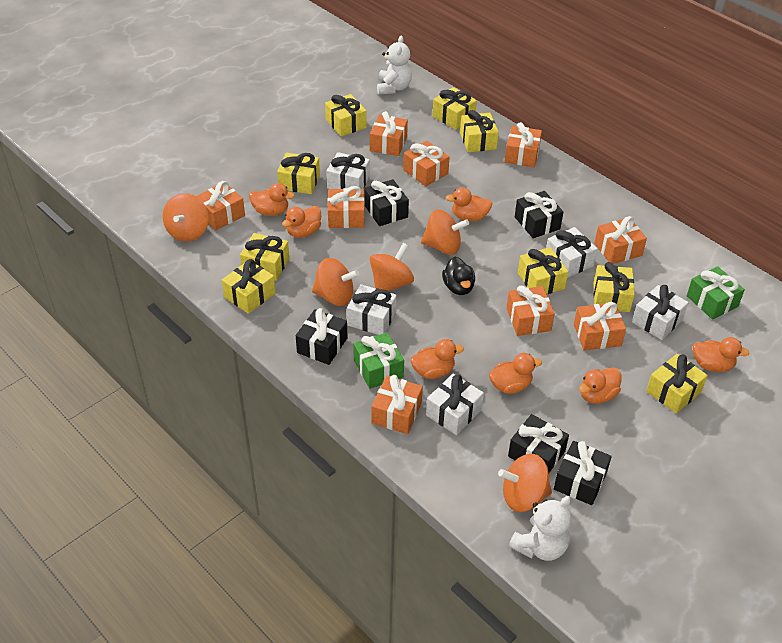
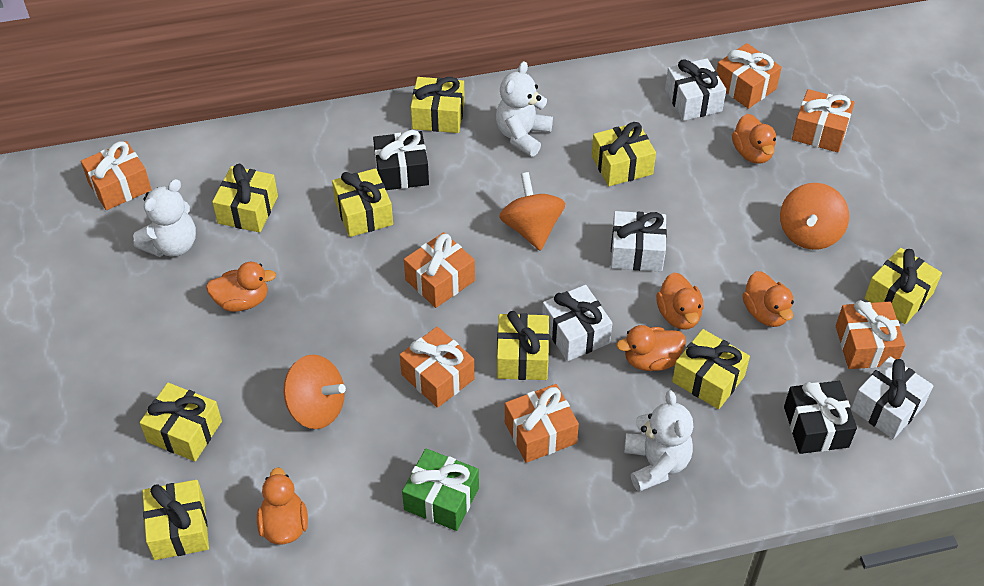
black duck: [442,257,475,295] = 1 -> none = 0
black gift: [296,308,348,365] [364,179,409,226] [508,414,569,473] [515,191,563,238] [554,441,612,505] = 5 -> [373,130,429,190] [784,381,857,454] = 2
green gift: [353,332,404,389] [687,266,745,320] = 2 -> [402,448,479,531] = 1
orange duck: [249,183,295,216] [282,206,321,238] [410,339,464,379] [446,187,492,221] [489,353,542,394] [579,367,621,404] [693,337,750,372] = 7 -> [206,262,276,312] [257,467,308,544] [616,325,686,371] [656,272,704,329] [732,114,776,164] [742,271,794,327] = 6
orange gift: [196,181,245,231] [327,186,365,228] [370,111,408,156] [371,375,423,434] [403,141,449,186] [504,122,542,167] [507,286,555,336] [574,302,626,350] [594,216,647,264] = 9 -> [81,141,152,210] [400,327,475,408] [404,232,475,308] [505,384,579,463] [717,43,782,109] [792,89,855,153] [836,300,905,369] = 7
orange spinning top: [163,193,209,241] [312,258,359,306] [370,243,414,291] [421,210,469,255] [498,454,552,512] = 5 -> [283,355,346,429] [499,172,565,251] [780,183,849,250] = 3
white gift: [326,152,370,189] [347,284,397,335] [426,374,484,435] [546,227,597,278] [632,285,688,340] = 5 -> [542,285,612,361] [611,211,667,272] [665,58,726,121] [851,356,933,439] = 4
white teddy bear: [377,35,412,95] [509,496,571,561] = 2 -> [133,179,196,257] [496,61,553,157] [624,390,693,492] = 3

